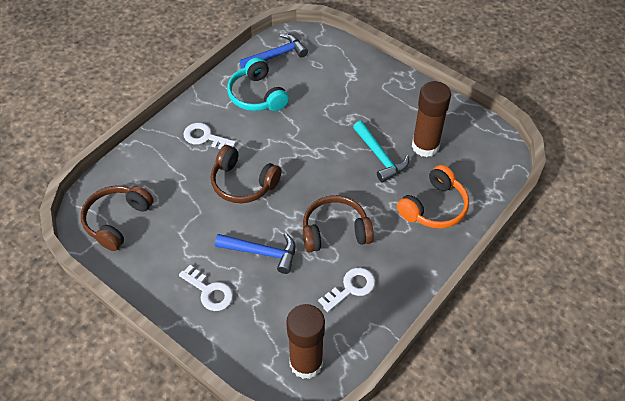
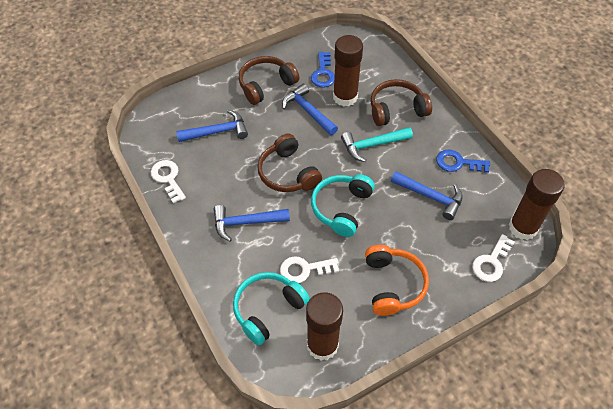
blue hammer: [215,233,295,274] [240,34,308,68] = 2 -> [176,110,248,142] [213,205,290,242] [282,83,338,135] [391,171,463,220] = 4
blue key: none = 0 -> [311,52,335,88] [436,149,490,173] = 2
brown glue stick: [286,304,325,379] [412,81,451,157] = 2 -> [306,292,343,361] [333,35,363,106] [509,169,565,240] = 3
turquoise headphones: [227,57,289,111] = 1 -> [233,272,310,346] [311,174,375,237] = 2

